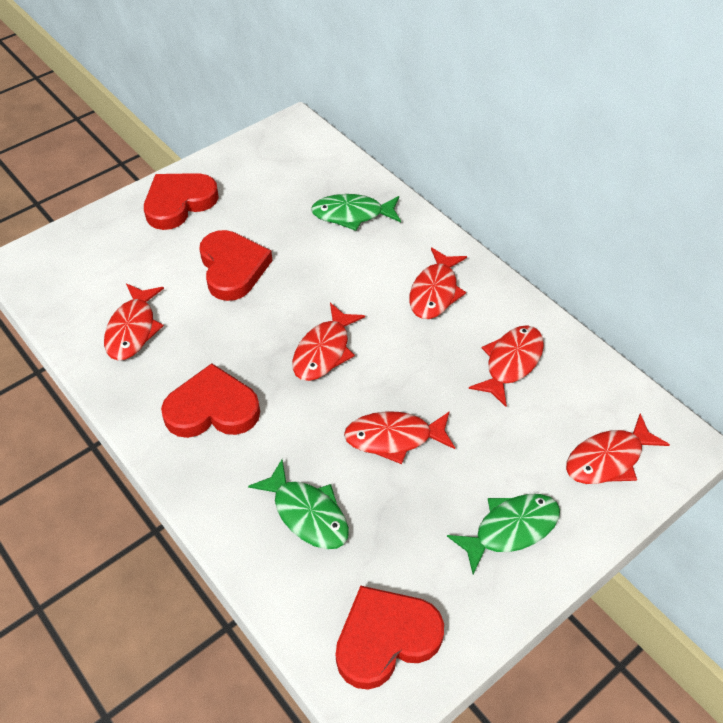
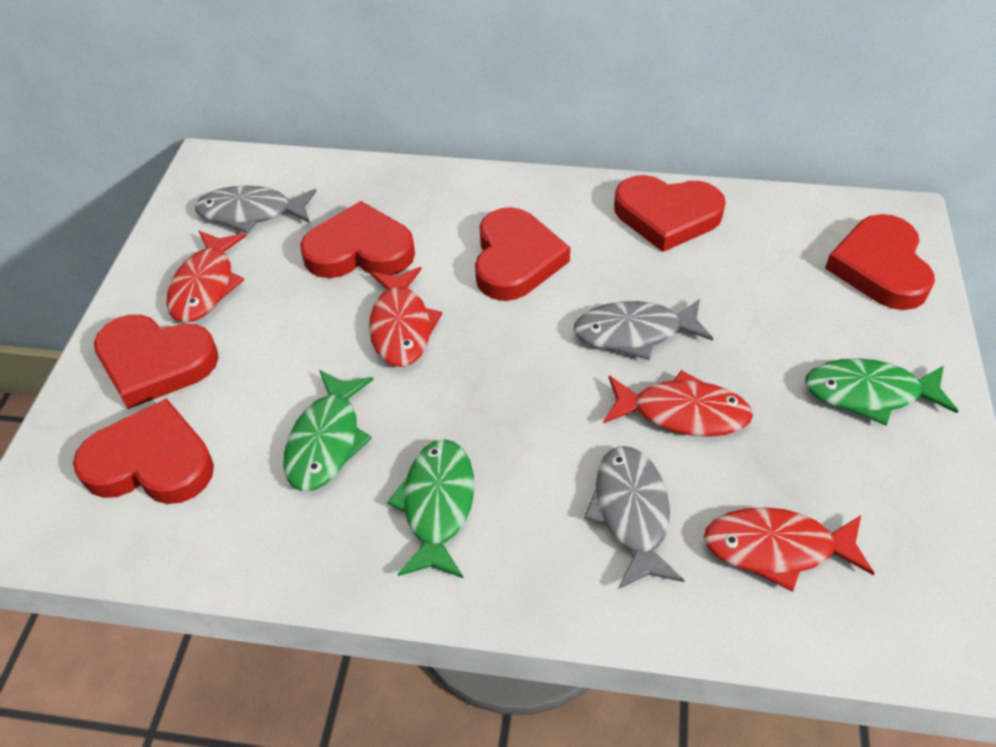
grey fish: none = 0 -> [195,185,317,233] [573,299,713,360] [584,446,685,589] = 3
red fish: [104,284,164,360] [292,303,365,381] [344,411,455,464] [409,248,467,319] [469,325,544,407] [566,413,670,484] = 6 -> [166,231,247,323] [369,267,443,367] [603,370,753,437] [704,507,875,592] = 4
red heart: [144,173,219,230] [161,363,260,438] [199,230,272,301] [336,586,444,690] = 4 -> [73,398,214,504] [94,315,219,409] [300,201,415,278] [475,207,570,301] [614,175,726,252] [825,214,935,310] = 6

